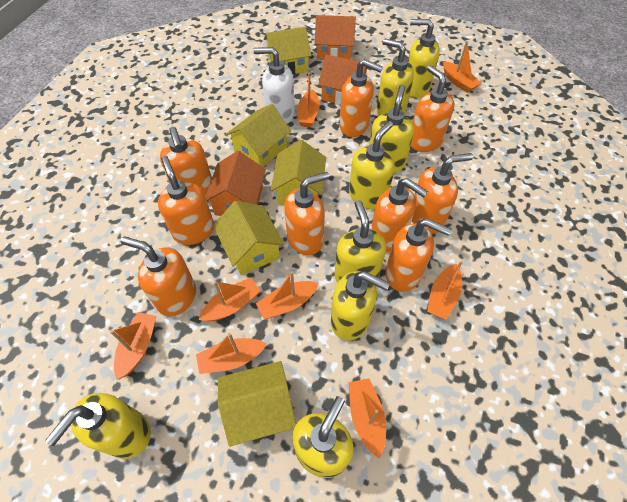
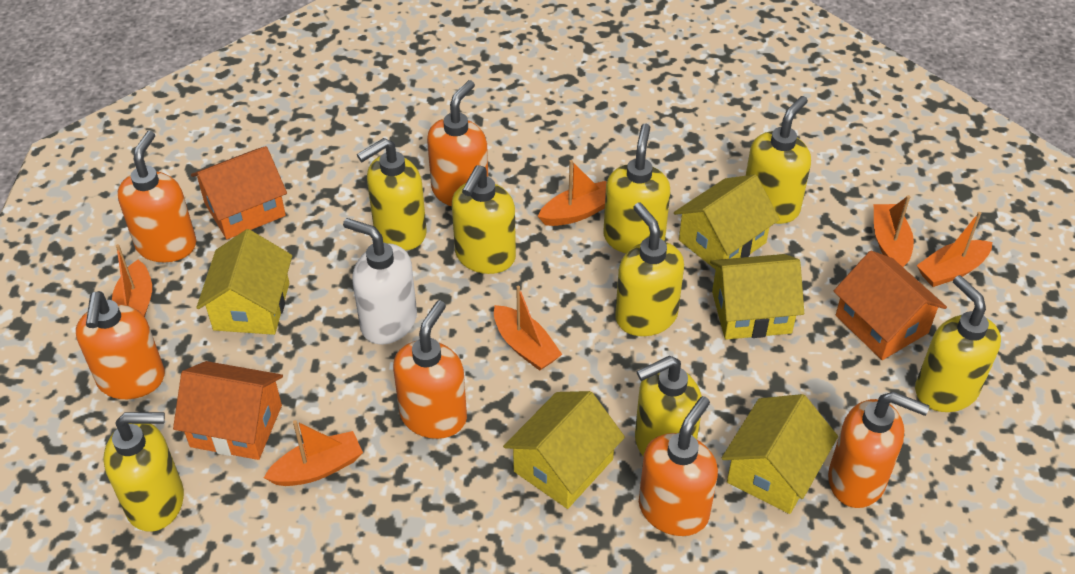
orange boat: [110,312,156,380] [196,333,267,374] [199,277,261,321] [256,271,318,319] [298,73,320,127] [349,378,386,458] [427,261,463,320] [443,41,481,93] = 8 -> [112,244,152,317] [264,420,363,486] [494,286,562,371] [538,160,607,226] [874,195,914,267] [917,212,992,287] = 6
orange soap dispenser: [120,236,196,316] [158,156,214,245] [160,127,212,195] [284,172,329,255] [339,59,383,137] [371,178,428,252] [385,219,452,292] [410,65,454,152] [412,153,473,234] = 9 -> [76,291,165,399] [118,131,196,262] [393,301,467,439] [427,80,488,206] [639,396,718,536] [828,392,929,508] = 6

